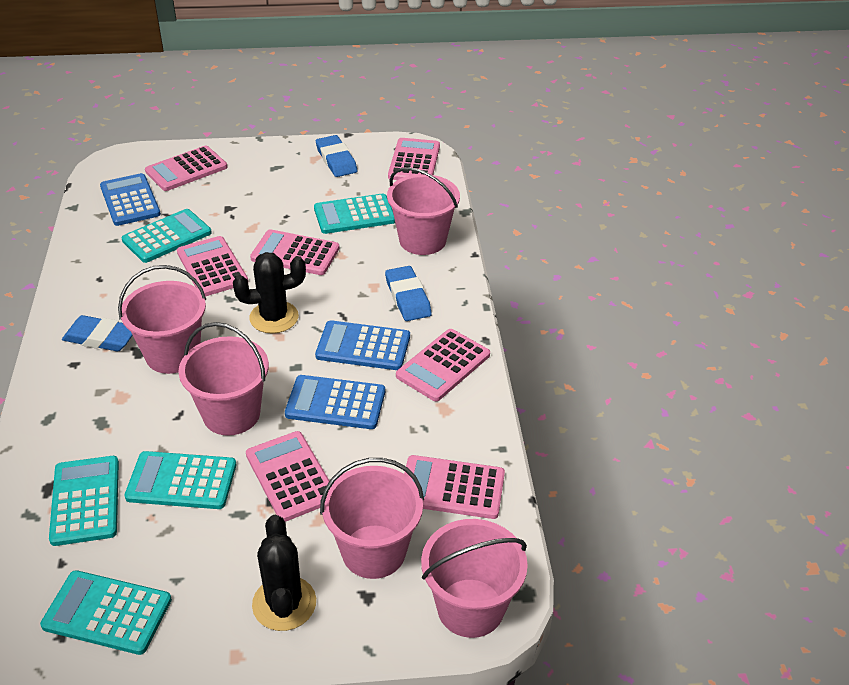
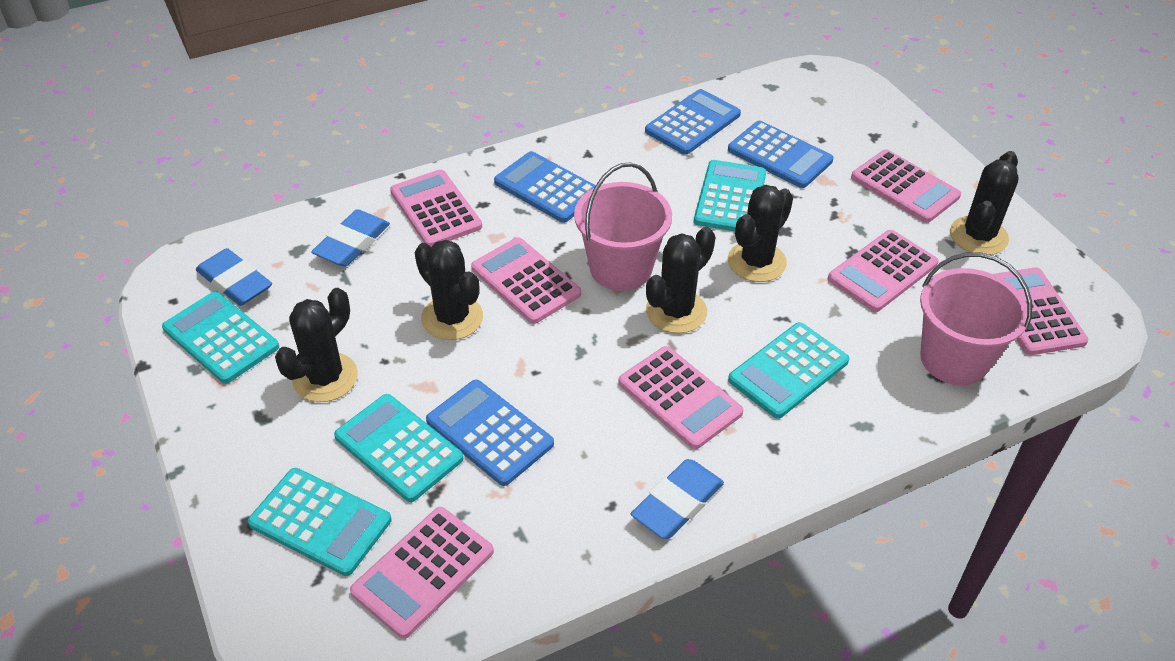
black cactus: [233,252,306,333] [252,515,316,631] = 2 -> [275,288,358,402] [415,240,483,340] [646,227,715,333] [728,185,793,282] [950,151,1019,255] = 5
blue calculator: [100,173,161,226] [285,375,385,429] [315,320,410,370] = 3 -> [426,380,554,486] [494,151,596,223] [645,89,741,155] [728,121,834,188] = 4
pink bucket: [118,265,206,374] [178,322,269,436] [320,458,424,579] [387,167,460,255] [421,519,528,638] = 5 -> [574,162,672,291] [920,252,1032,385] = 2

